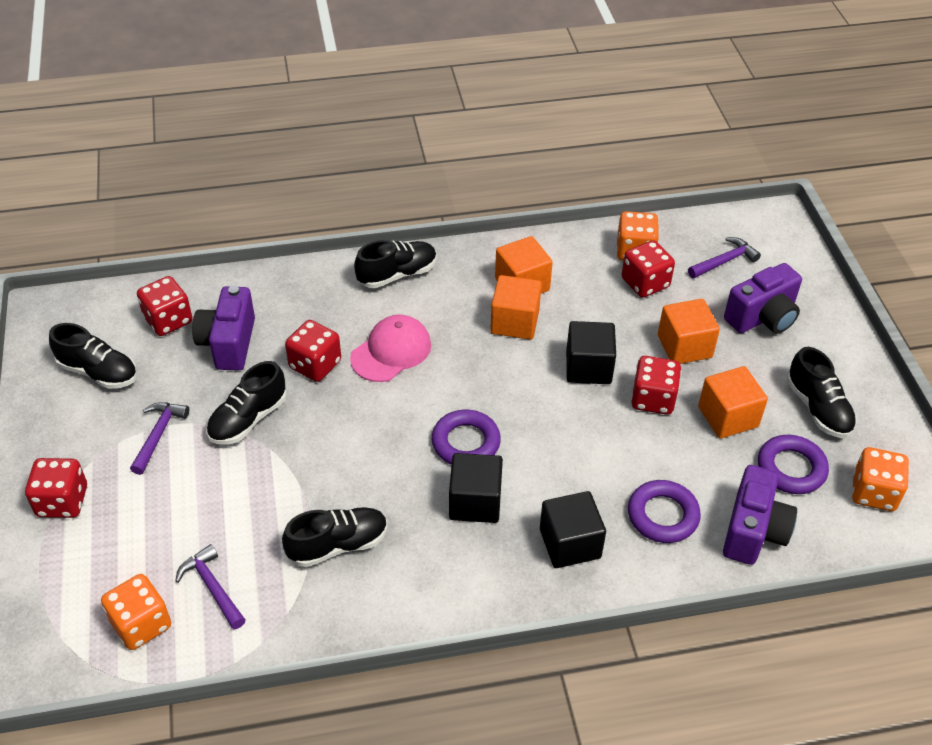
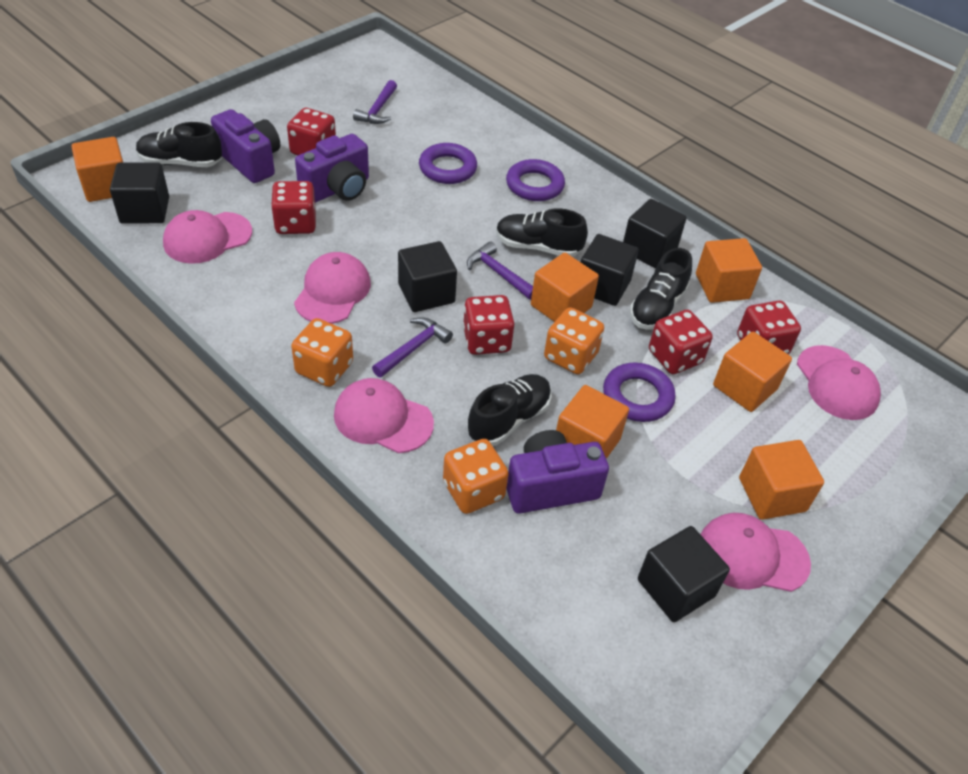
black cube: [449,453,503,523] [540,491,606,568] [566,321,616,384] = 3 -> [110,163,169,224] [398,241,457,312] [581,234,638,306] [623,199,687,268] [638,526,730,622] = 5
black shoe: [49,323,137,389] [206,361,287,445] [282,507,388,567] [354,240,437,288] [787,347,857,438] = 5 -> [136,122,222,167] [467,374,551,446] [496,208,588,257] [630,248,692,330] = 4
orange cube: [490,275,542,340] [495,236,553,293] [658,299,720,364] [698,366,768,438] = 4 -> [71,137,123,202] [531,253,599,322] [556,385,629,459] [696,238,762,303] [713,332,792,412] [739,440,824,520] = 6
pink cap: [350,315,431,382] = 1 -> [163,210,252,264] [294,252,371,324] [334,378,434,453] [700,513,811,592] [797,345,881,420] = 5

